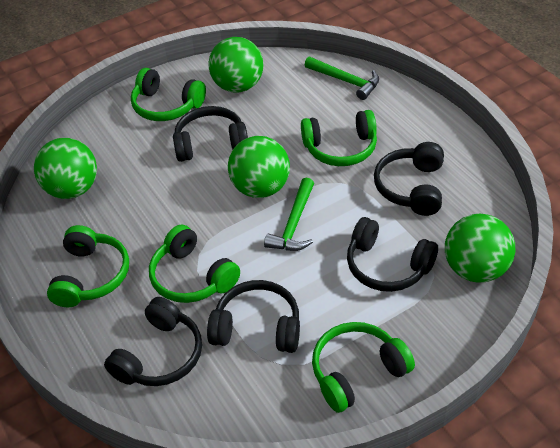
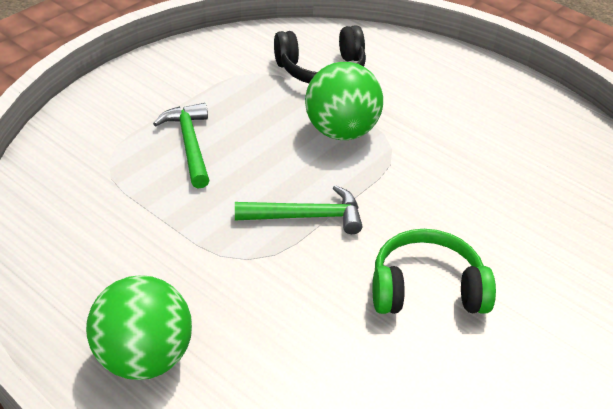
black headphones: [104,297,202,386] [173,106,248,162] [207,280,300,353] [347,217,438,292] [374,142,444,216] = 5 -> [274,25,366,83] = 1
green ball: [34,138,97,199] [208,37,264,93] [228,136,290,198] [445,213,515,283] = 4 -> [86,275,192,380] [305,62,383,140] = 2
green headphones: [47,225,129,307] [131,68,206,121] [149,225,240,303] [301,110,377,166] [312,322,415,413] = 5 -> [373,229,496,314] = 1

